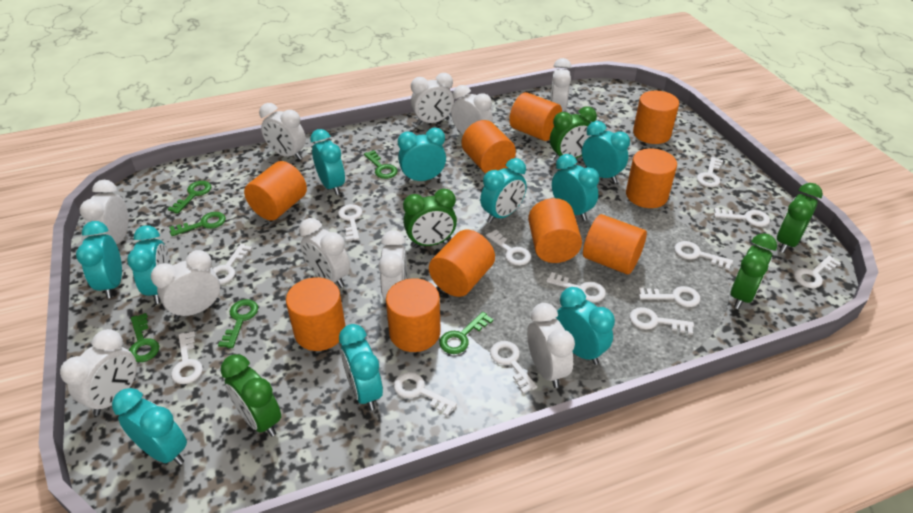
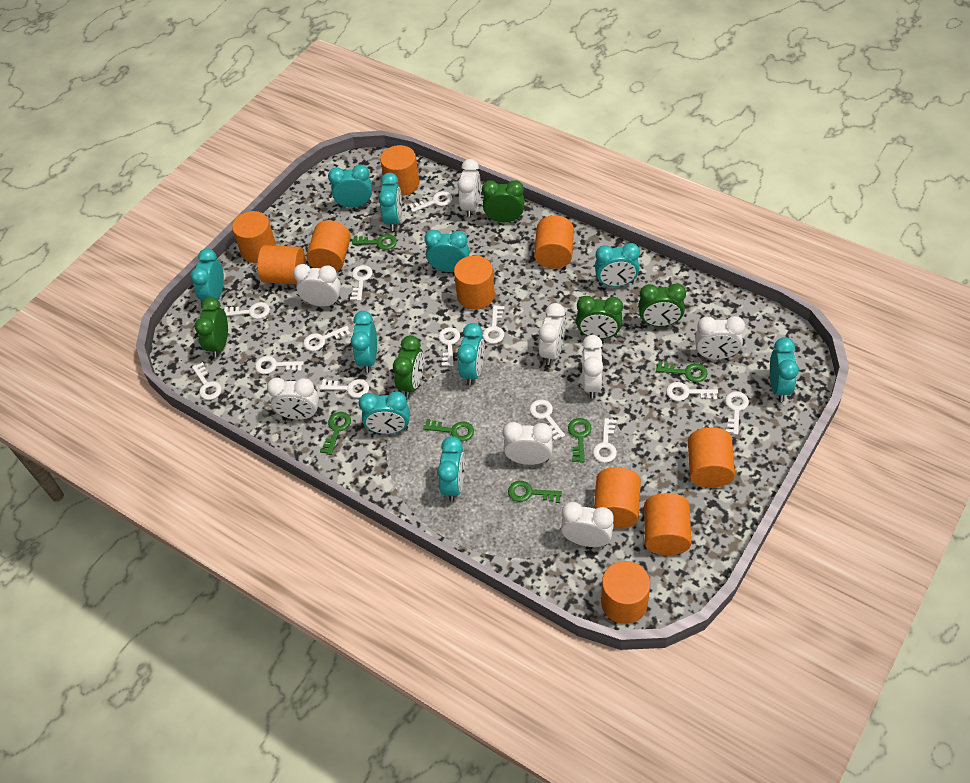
white clock: [60,329,137,416] [80,180,129,244] [151,250,220,320] [259,103,306,160] [299,218,350,288] [378,230,407,300] [411,73,454,125] [451,85,493,134] [527,303,575,388] [550,58,571,112] = 10 -> [267,378,319,420] [293,264,341,306] [457,159,481,217] [503,422,553,465] [539,303,566,365] [561,502,614,547] [582,335,603,398] [695,316,745,359] = 8

